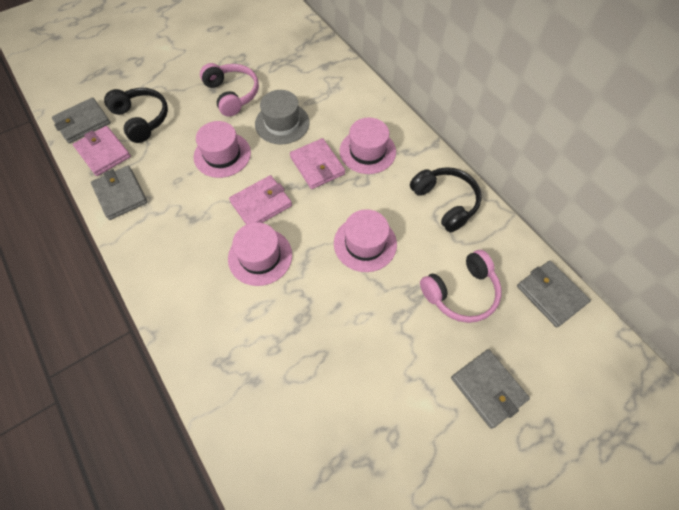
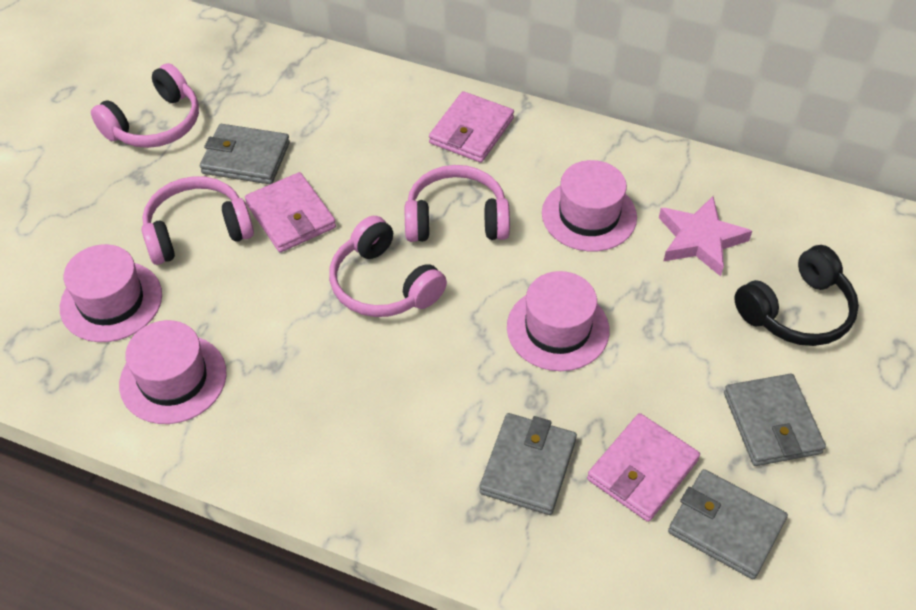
black headphones: [104,88,168,143] [410,167,482,233] = 2 -> [734,245,859,346] = 1
grey hat: [255,90,310,144] = 1 -> none = 0
pink headphones: [200,63,259,117] [420,250,502,323] = 2 -> [91,63,199,148] [141,176,254,265] [329,216,447,317] [405,165,510,242] = 4
pink star: none = 0 -> [659,196,752,277] = 1

